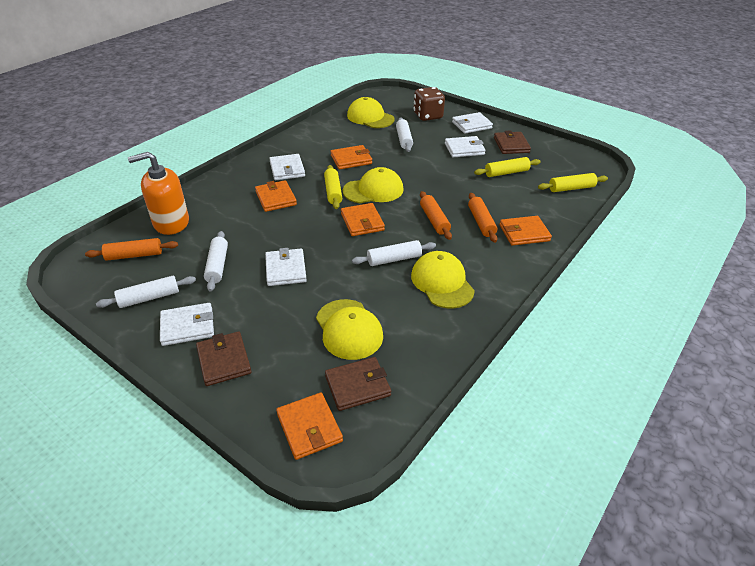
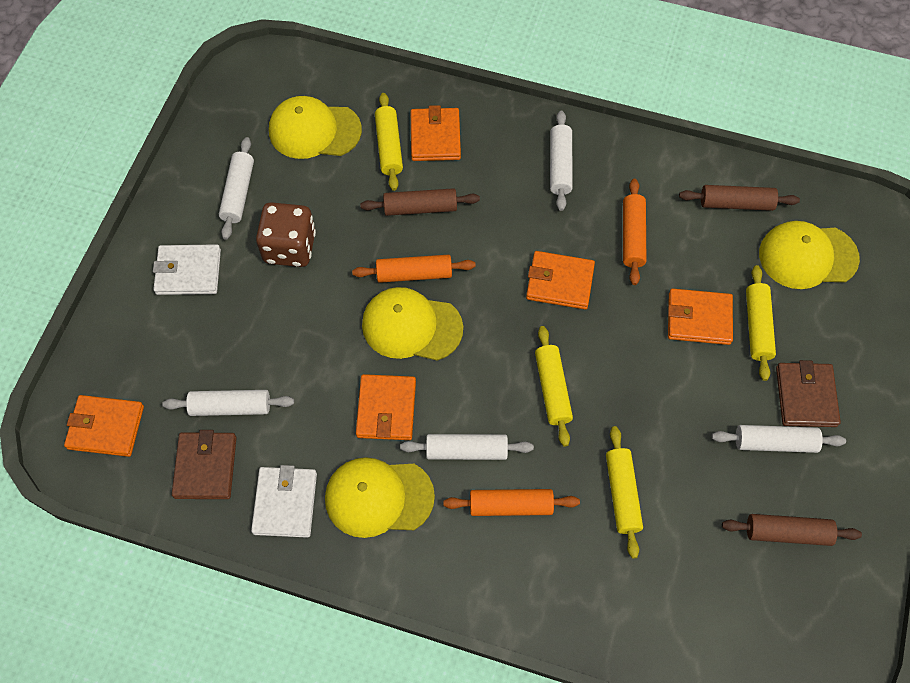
brown rolling pin: none = 0 -> [360,188,480,216] [679,185,800,211] [722,514,862,546] = 3
brown wallet: [196,331,252,386] [325,357,391,411] [494,130,531,154] = 3 -> [172,430,236,499] [776,360,841,427] = 2
orange soap dispenser: [128,152,189,235] = 1 -> none = 0
white rolling pin: [96,276,196,308] [204,231,228,292] [352,240,436,266] [396,117,413,152] = 4 -> [162,390,294,416] [219,137,254,240] [400,434,534,460] [550,111,573,211] [712,425,846,453] = 5
white wallet: [160,303,214,346] [265,248,307,286] [269,154,305,180] [445,136,486,157] [452,112,493,134] = 5 -> [153,244,221,295] [251,465,317,538] = 2
yellow rolling pin: [324,165,342,209] [474,157,541,177] [538,173,608,192] = 3 -> [375,93,403,191] [535,326,573,447] [606,426,643,559] [746,265,776,381] = 4

